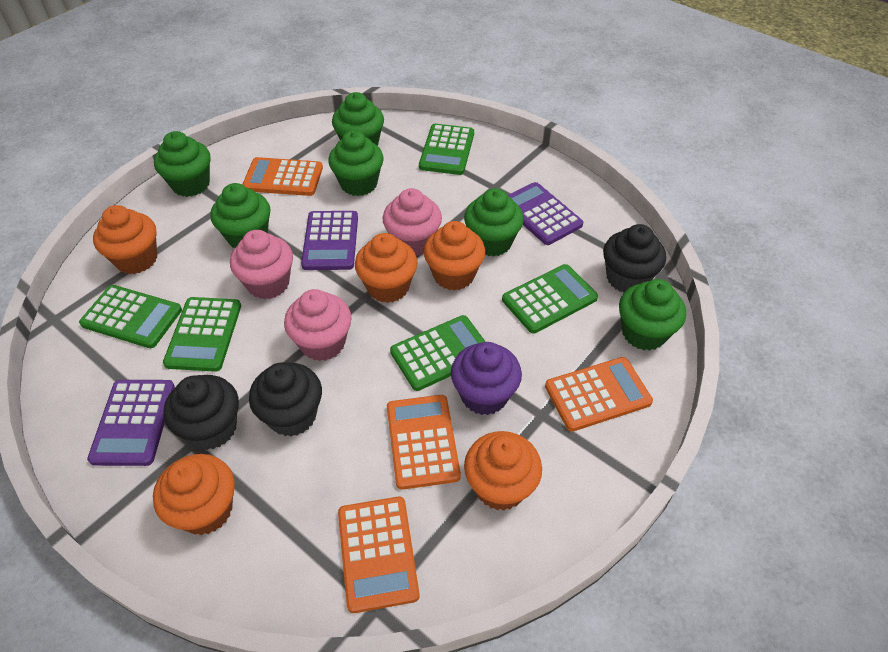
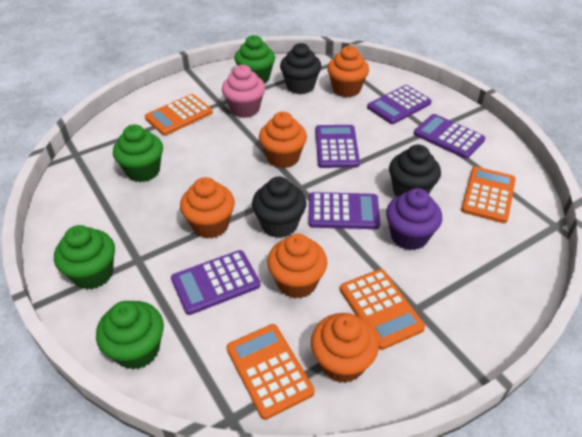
green calculator: [79,285,182,348] [163,297,241,372] [390,315,486,391] [419,124,474,175] [502,264,598,334] = 5 -> none = 0
green cupcake: [154,131,210,197] [210,183,271,248] [328,130,384,196] [332,92,384,146] [464,188,524,257] [619,279,686,351] = 6 -> [54,225,115,290] [96,301,164,370] [113,124,163,182] [234,35,275,84] = 4
pink cupcake: [230,230,293,300] [284,289,352,361] [383,188,442,256] = 3 -> [222,65,265,118] = 1
purple calculator: [87,380,175,466] [301,211,358,270] [507,182,583,245] = 3 -> [171,250,260,315] [308,192,380,229] [315,125,360,168] [367,85,432,124] [414,114,485,159] = 5

